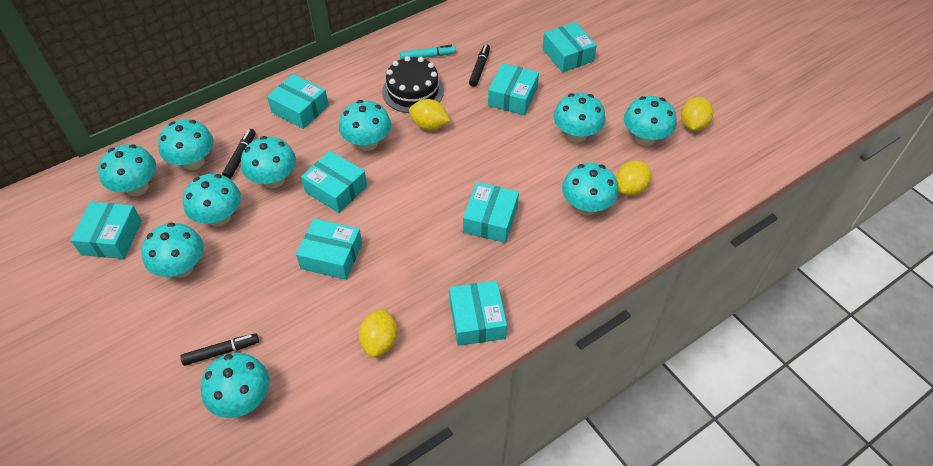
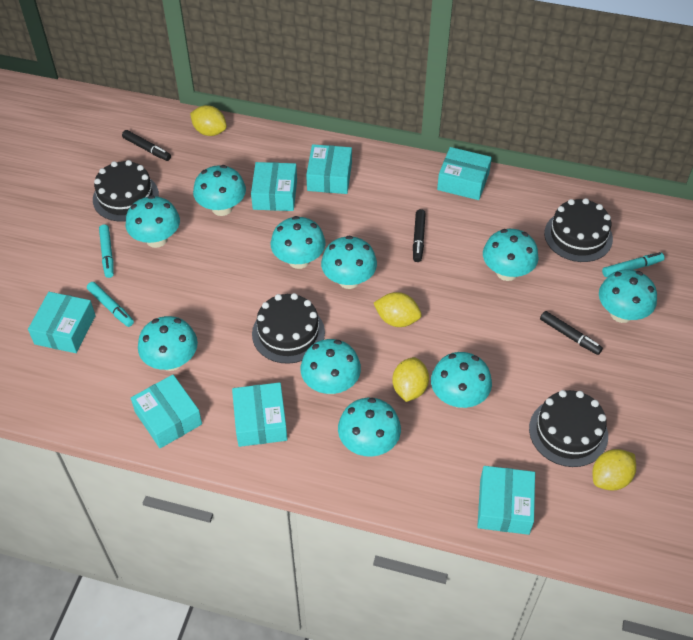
black cake: [382,56,444,113] = 1 -> [93,160,159,222] [252,293,325,364] [529,390,608,467] [544,198,613,262] = 4
turquoise box: [70,202,142,259] [267,74,329,129] [296,219,362,280] [301,151,367,213] [449,281,507,346] [463,182,519,243] [488,63,539,115] [542,22,597,72] = 8 -> [28,292,96,353] [131,375,202,448] [232,382,288,447] [251,162,297,211] [306,144,352,194] [437,147,492,200] [477,466,535,535] = 7
turquoise marker: [400,45,456,59] = 1 -> [87,282,134,327] [99,225,114,278] [602,252,665,277] = 3

